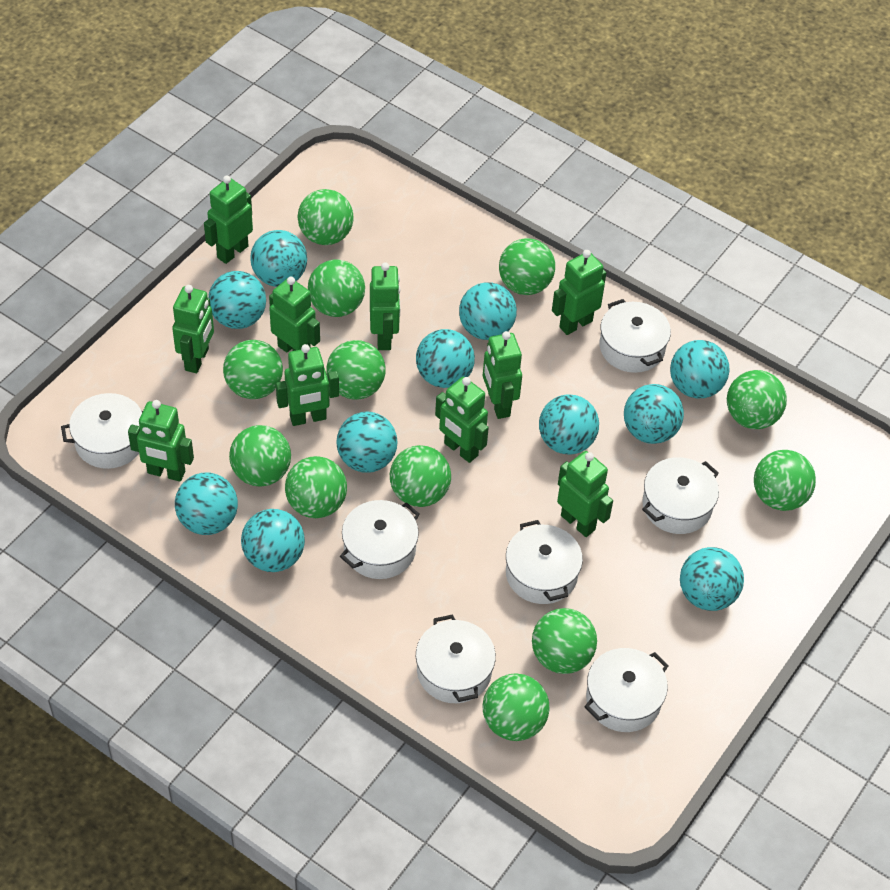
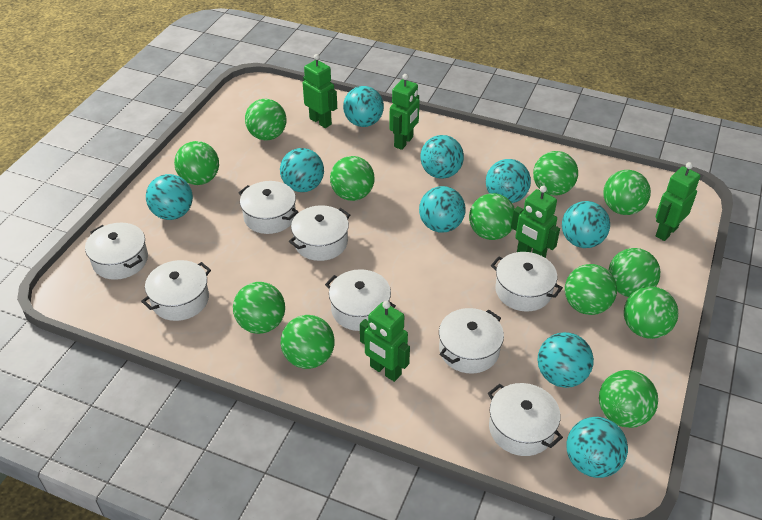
green robot: [128,400,194,482] [172,285,214,373] [204,176,253,264] [269,277,320,352] [276,344,339,426] [370,263,400,350] [435,377,489,463] [483,331,522,419] [552,250,606,335] [557,451,613,537] = 10 -> [303,54,337,128] [360,301,410,382] [389,74,420,150] [511,186,560,258] [656,162,700,241] = 5
turquoise ball: [175,473,238,535] [208,271,266,329] [241,509,305,572] [250,230,307,287] [336,412,398,473] [416,329,475,388] [459,282,517,340] [539,394,599,455] [624,384,684,444] [670,340,729,398] [680,547,744,611] = 11 -> [146,174,193,220] [280,148,324,192] [343,86,384,127] [419,186,466,233] [420,135,464,179] [486,159,531,203] [537,332,594,388] [562,201,610,248] [567,417,628,478] = 9
white pot: [61,393,143,469] [340,500,420,579] [416,614,496,703] [506,520,583,604] [584,648,669,732] [600,299,671,373] [642,457,719,534] = 7 -> [85,223,148,280] [141,260,211,321] [239,181,298,234] [289,205,350,261] [325,269,396,331] [439,308,504,374] [488,383,563,456] [491,252,563,312] = 8

